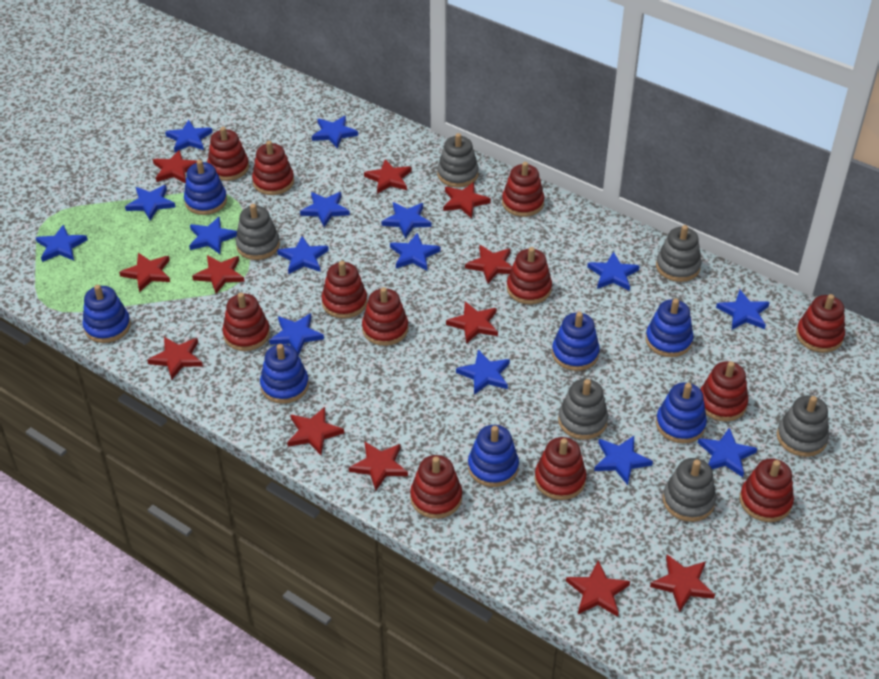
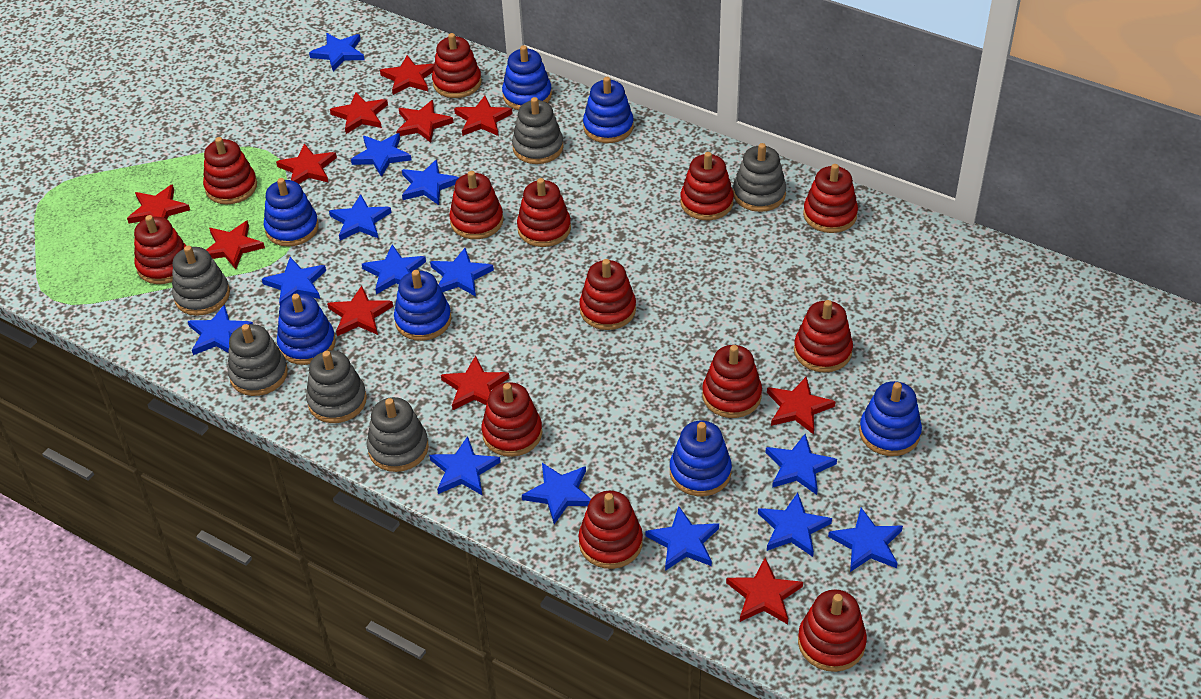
blue star: [36,224,88,262] [125,185,175,220] [165,120,213,152] [189,217,237,254] [269,313,324,356] [277,236,329,274] [300,192,350,227] [312,116,358,148] [381,202,431,238] [390,233,440,271] [456,350,510,395] [587,252,640,291] [594,436,653,485] [698,428,757,477] [716,290,770,330] = 15 -> [188,304,253,355] [262,257,326,305] [309,33,365,71] [329,194,392,241] [351,133,411,177] [362,244,426,294] [402,160,459,205] [429,436,501,496] [430,248,494,297] [522,463,591,524] [645,506,719,571] [758,493,832,557] [765,434,837,495] [828,508,903,572] = 14
red stacking toy: [207,127,249,181] [222,293,270,351] [252,141,294,195] [322,261,367,319] [362,287,408,346] [410,455,462,519] [502,162,544,217] [507,247,552,305] [534,437,586,500] [700,361,748,422] [740,458,794,522] [796,294,845,353] = 12 -> [134,215,186,284] [203,137,257,204] [432,33,482,98] [449,171,503,239] [482,382,542,457] [517,178,571,247] [578,491,643,569] [580,259,636,330] [680,152,734,220] [702,345,762,418] [794,300,853,373] [798,590,867,672] [803,164,858,233] = 13
red star: [119,253,170,292] [147,337,203,380] [153,150,197,183] [192,255,245,294] [287,407,344,455] [349,442,408,491] [364,159,411,194] [443,182,491,218] [446,301,498,344] [465,245,512,284] [566,560,630,617] [650,555,715,612] = 12 -> [127,184,190,224] [206,221,265,269] [276,143,337,184] [327,286,393,336] [330,92,388,134] [380,55,434,95] [396,100,454,143] [441,356,509,410] [454,96,513,136] [726,558,803,624] [767,376,836,435] = 11

